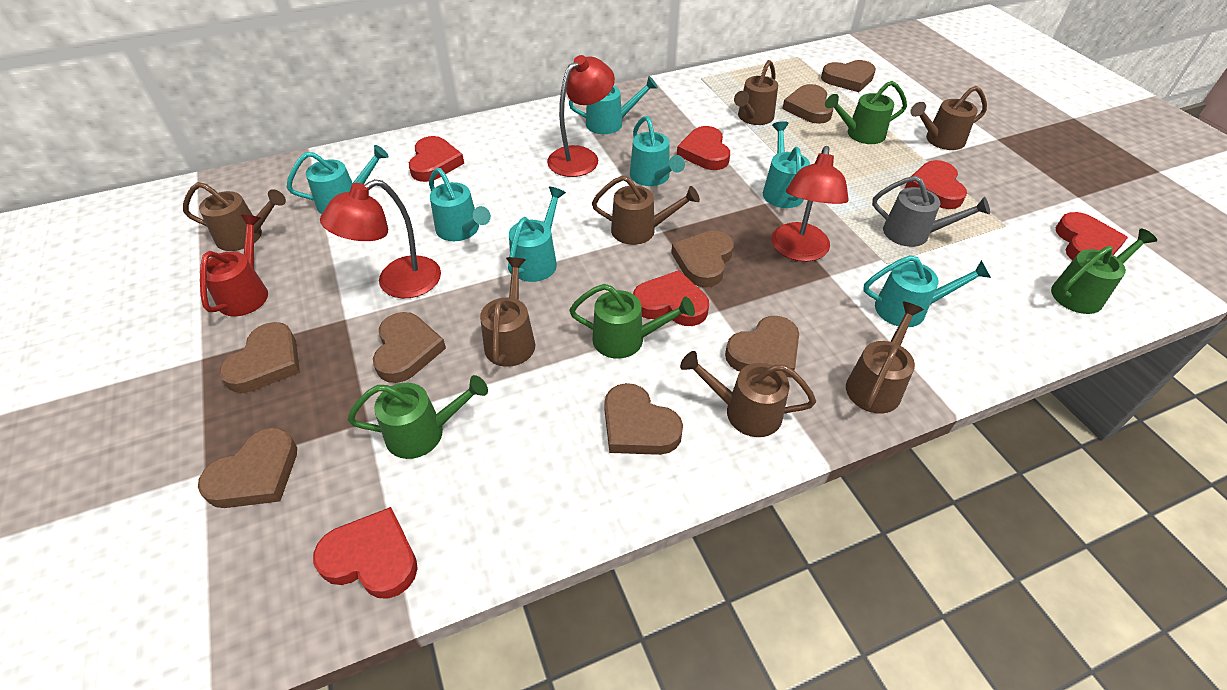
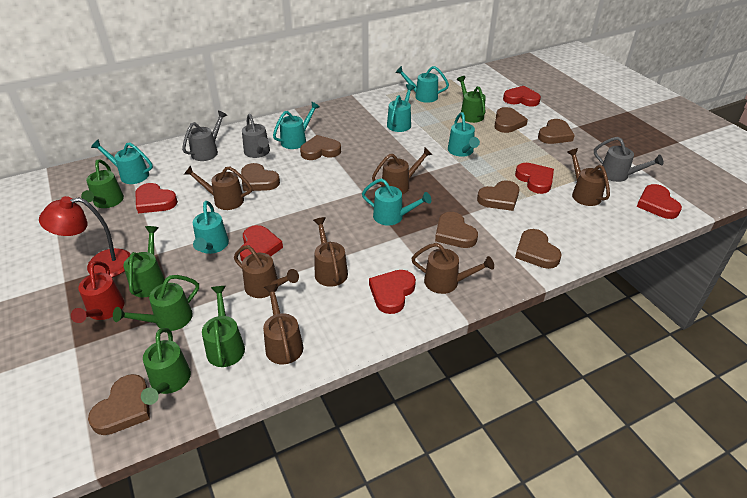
green watering can: [348,375,488,459] [569,284,695,359] [825,81,907,144] [1051,228,1157,314] = 4 -> [81,159,124,208] [113,275,199,331] [123,226,165,297] [141,328,191,405] [202,286,245,367] [457,76,486,123] = 6
grey watering can: [872,176,990,247] = 1 -> [182,111,227,161] [242,114,270,158] [594,137,663,182] = 3
red lamp: [320,179,441,298] [547,55,615,177] [771,146,849,262] = 3 -> [39,196,130,277] = 1

